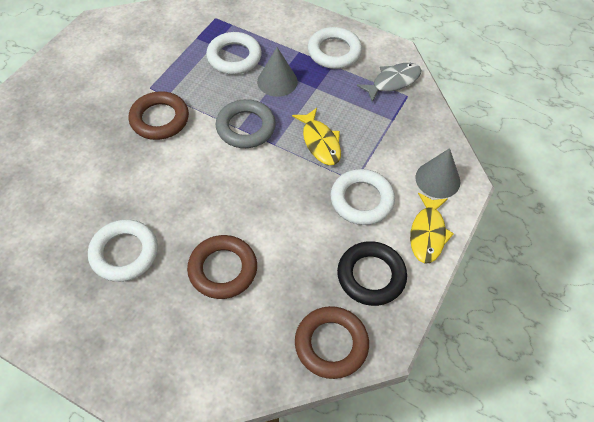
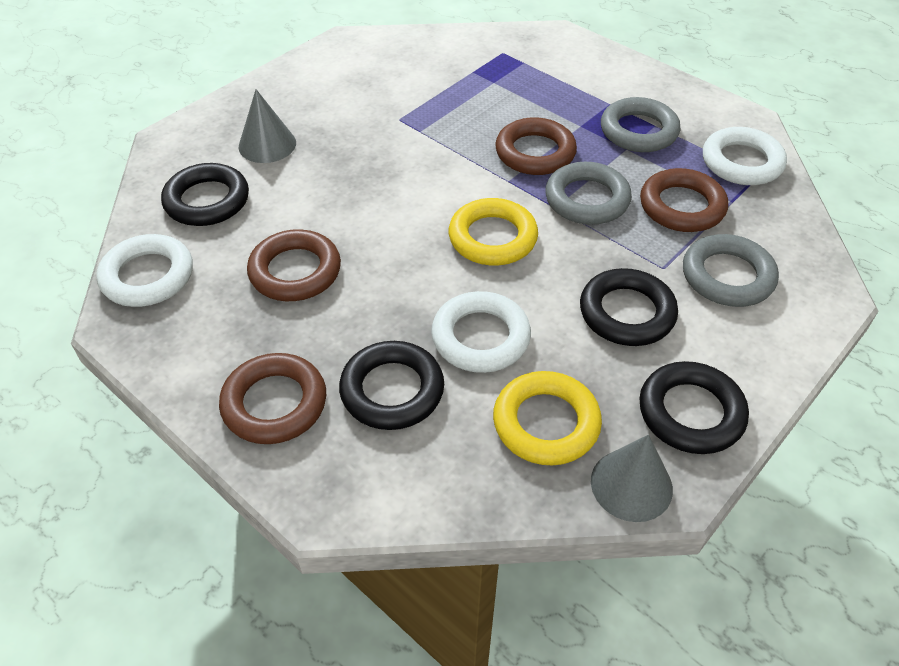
black ring: [337,241,407,306] = 1 -> [161,163,249,226] [339,341,444,430] [580,268,678,346] [639,361,749,454] = 4
brown ring: [129,91,189,140] [187,235,257,299] [295,306,369,379] = 3 -> [219,353,326,444] [247,229,341,301] [495,117,577,175] [640,168,728,232] = 4
grey fish: [357,63,421,102] = 1 -> none = 0
grey ring: [216,99,276,148] = 1 -> [545,162,632,225] [601,97,681,152] [683,234,779,307] = 3
white ring: [88,219,158,282] [206,32,262,75] [308,27,362,69] [330,169,395,225] = 4 -> [96,234,193,307] [431,291,531,373] [703,127,787,185] = 3
yellow fish: [292,108,341,165] [410,193,454,263] = 2 -> none = 0
yellow ring: none = 0 -> [449,198,538,265] [493,371,602,465] = 2

